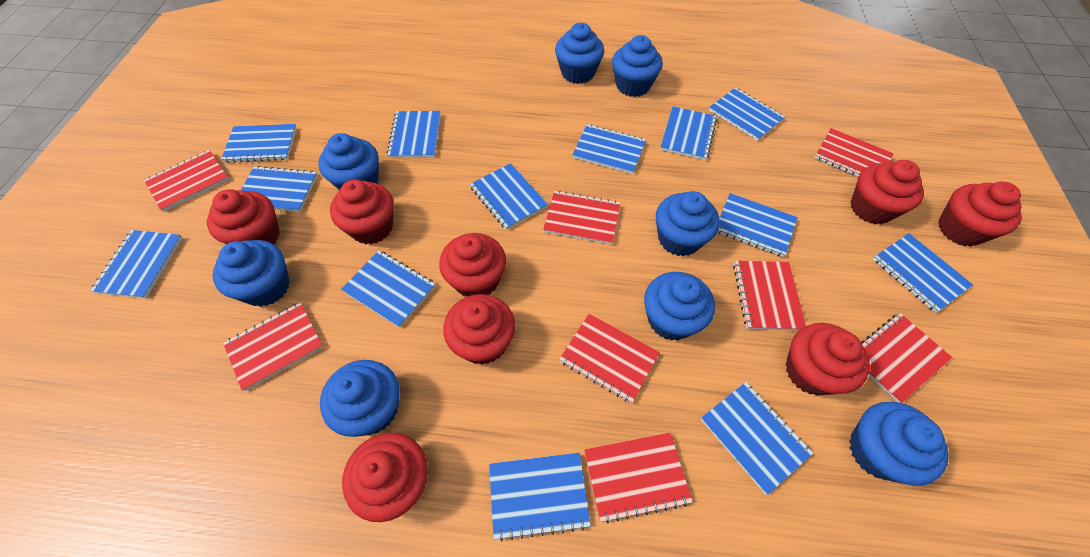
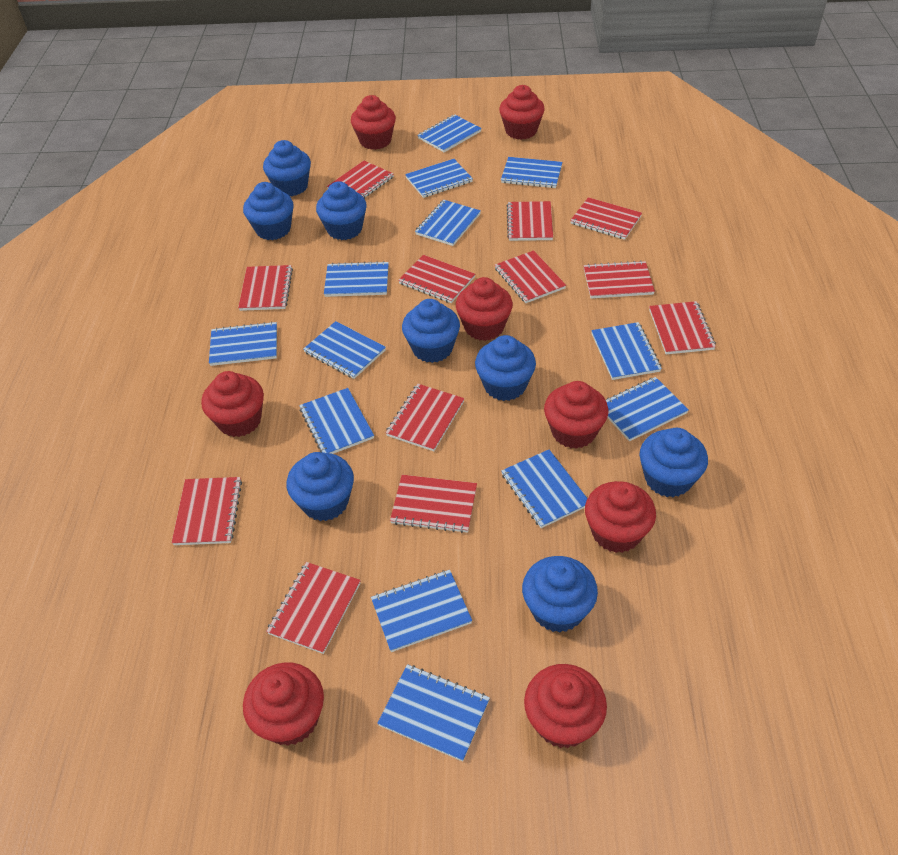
red notebook: [144,150,229,212] [223,302,323,391] [543,190,621,245] [559,314,660,403] [584,432,692,523] [733,261,806,330] [815,128,894,177] [861,313,952,403] = 8 -> [172,477,242,545] [238,265,293,311] [266,562,361,654] [327,161,394,199] [386,384,465,451] [390,475,477,533] [398,255,475,303] [495,250,566,303] [507,201,553,241] [570,197,642,240] [584,260,655,299] [649,301,716,354] = 12

